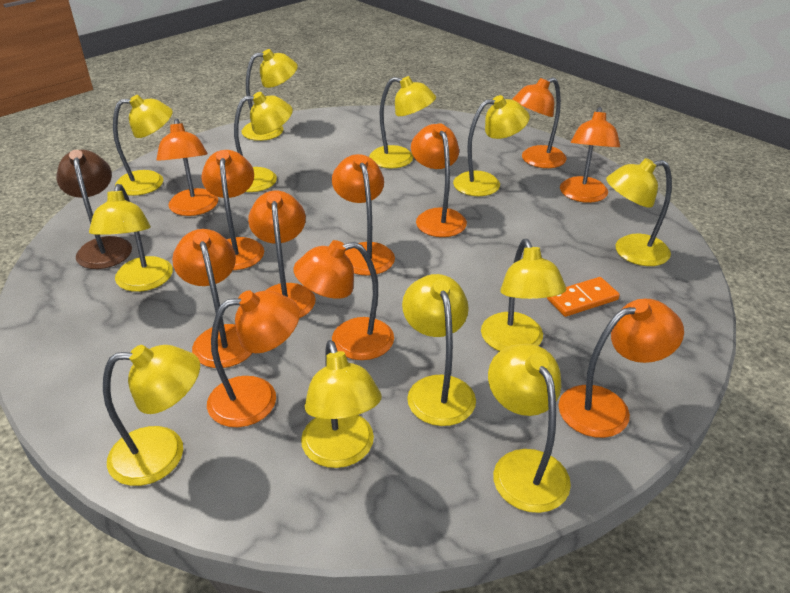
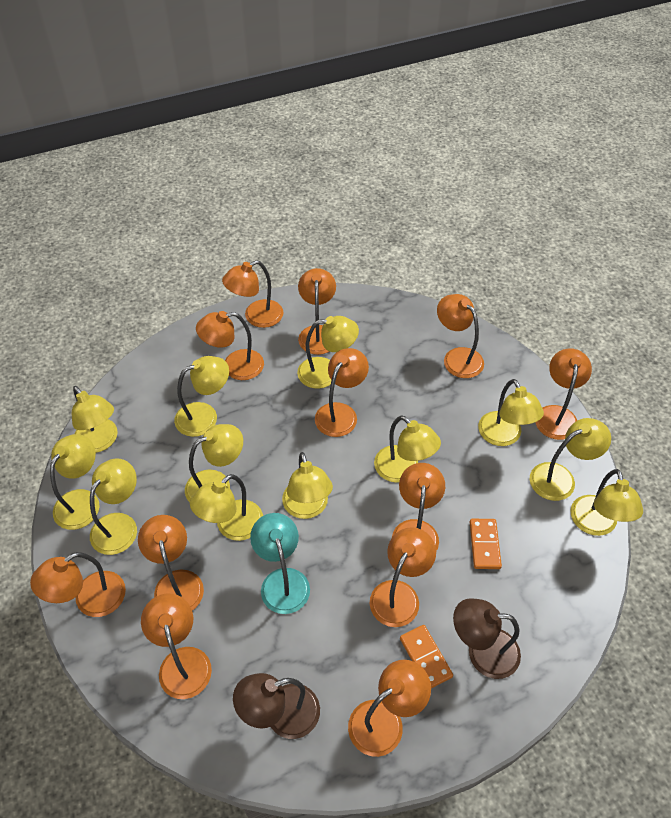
brown lamp: [56,150,132,269] = 1 -> [233,673,320,739] [453,598,521,679] = 2
orange domino: [547,277,620,317] = 1 -> [400,625,453,689] [470,519,502,569] = 2
orange lamp: [156,118,218,216] [172,229,252,368] [201,150,264,270] [207,290,300,427] [248,191,316,318] [293,240,394,360] [332,154,395,276] [411,123,467,237] [512,77,567,168] [558,299,684,438] [560,107,620,203] = 11 -> [30,552,126,617] [138,515,204,611] [141,594,212,699] [196,311,264,380] [222,260,284,328] [298,268,336,355] [315,348,369,437] [348,660,431,757] [370,527,436,627] [392,463,445,551] [437,294,484,378] [535,348,592,440] = 12
turquoise lamp: none = 0 -> [250,513,310,614] = 1

